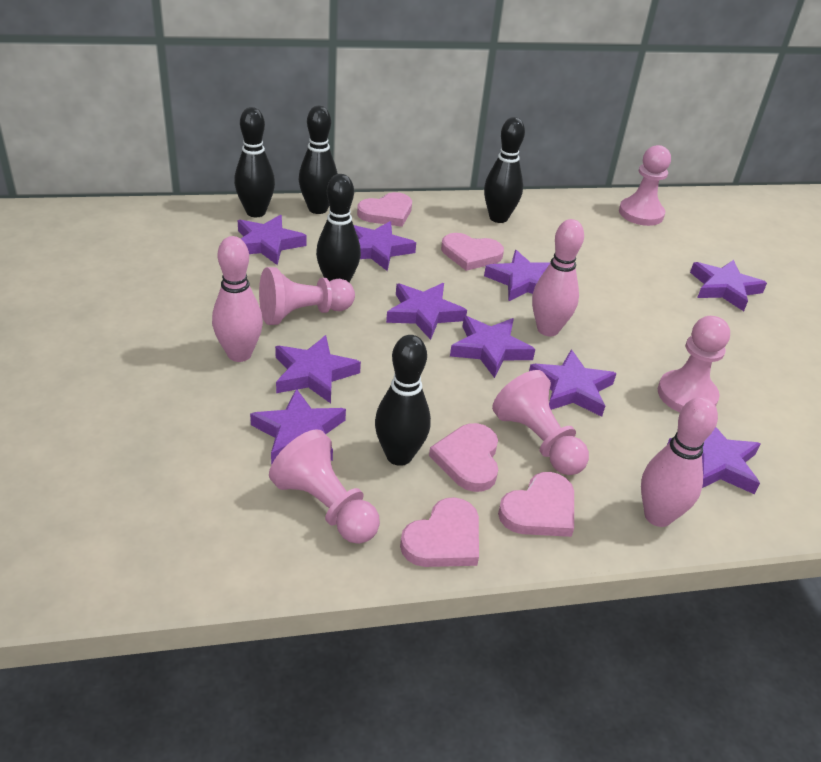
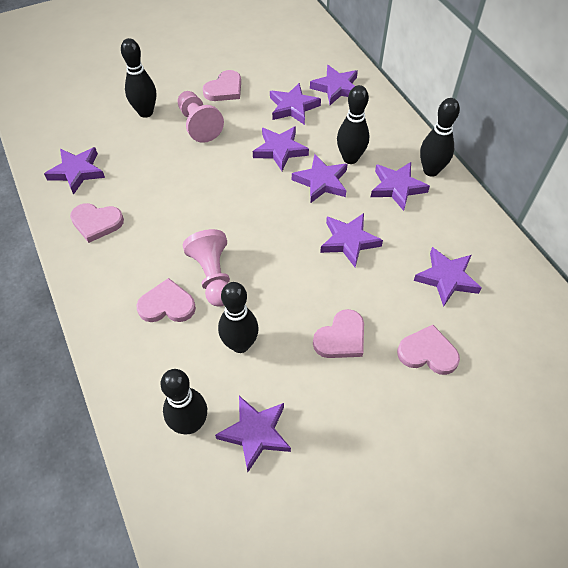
pink bowling pin: [212,236,263,362] [532,219,584,336] [641,397,718,527] = 3 -> none = 0
pink pawn: [259,267,355,325] [269,429,380,544] [492,370,589,475] [619,145,671,226] [658,316,730,412] = 5 -> [178,91,224,143] [183,229,230,307] = 2
purple star: [238,215,307,265] [250,388,346,465] [275,335,361,403] [354,221,416,271] [386,283,467,340] [450,316,535,378] [484,250,551,302] [529,349,617,417] [667,427,761,494] [690,260,767,311] = 10 -> [44,147,105,195] [215,396,291,472] [253,126,309,171] [270,83,321,125] [292,154,348,203] [310,65,358,105] [320,213,383,267] [371,162,430,211] [414,247,482,307] = 9

